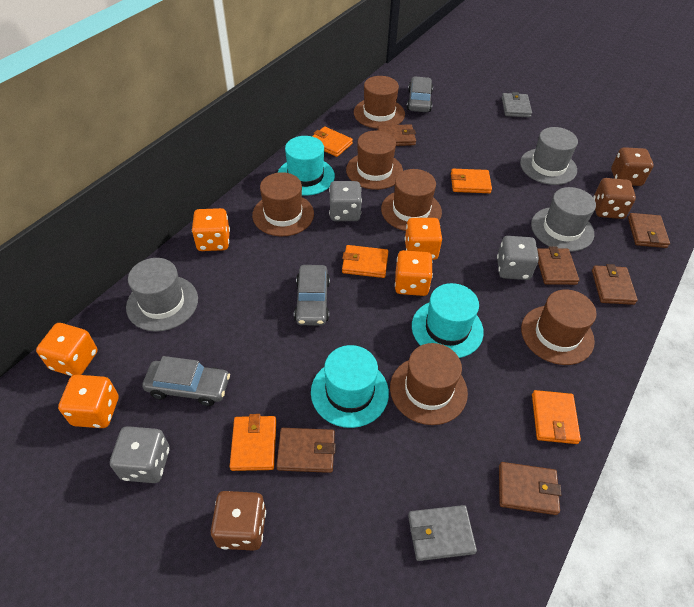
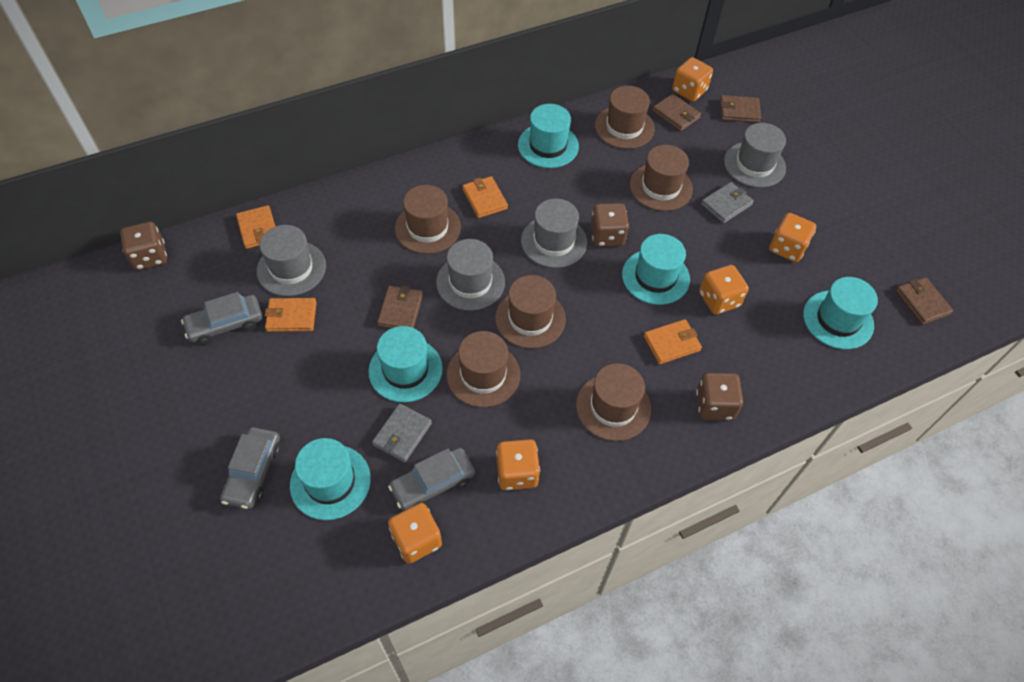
brown wallet: [276,428,336,473] [377,124,416,146] [499,462,561,515] [537,246,579,285] [592,264,638,305] [628,213,670,248] = 6 -> [377,285,423,328] [653,94,701,131] [720,95,761,123] [896,277,953,325] = 4
grey dice: [110,426,170,483] [329,181,362,221] [497,236,539,280] = 3 -> none = 0
grey hat: [126,258,198,332] [520,127,578,185] [531,187,596,252] = 3 -> [257,225,326,296] [436,239,505,311] [521,199,587,268] [724,123,786,188] = 4
orange wallet: [230,414,276,471] [312,126,353,157] [342,245,389,278] [451,169,492,193] [532,390,581,444] = 5 -> [236,205,276,249] [265,298,317,332] [463,176,508,218] [644,319,702,364] = 4
turquoise hat: [278,136,335,196] [311,345,389,428] [412,283,484,358] = 3 -> [290,438,371,520] [368,326,443,402] [518,104,579,168] [622,234,690,305] [803,277,878,349] = 5

